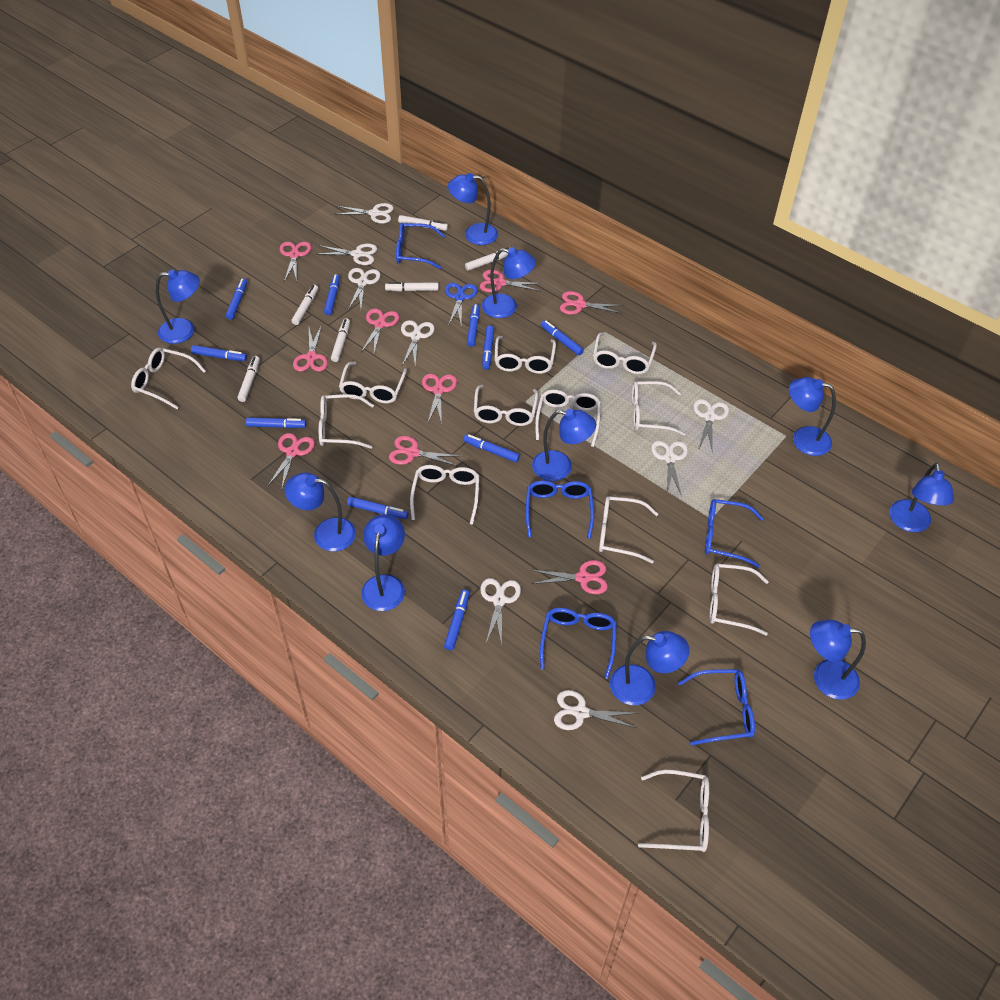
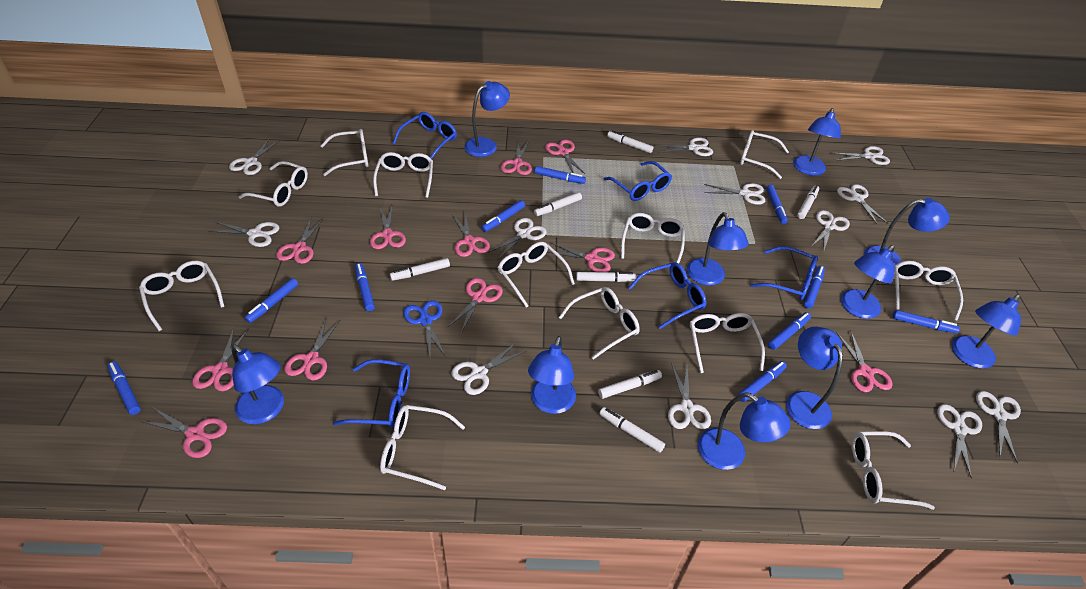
pink scissors: [268,433,315,488] [280,242,311,282] [293,325,328,371] [361,308,399,353] [389,436,460,466] [422,374,457,424] [480,270,543,292] [531,560,608,594] [560,291,623,315] = 9 -> [140,407,227,458] [192,328,249,391] [276,218,324,264] [284,319,340,380] [370,203,406,249] [448,278,503,333] [452,211,490,257] [501,140,532,175] [545,140,585,174] [547,242,615,272] [836,332,893,392] = 11
white marker: [237,356,260,402] [291,285,318,325] [331,318,350,362] [385,282,439,292] [398,215,448,231] [465,247,510,271] = 6 -> [390,258,450,281] [534,192,582,216] [576,272,636,282] [598,370,662,399] [599,407,665,453] [607,130,653,153] [797,185,819,219] = 7
white scissors: [318,244,377,265] [337,203,394,224] [348,268,381,310] [401,320,435,366] [480,578,521,646] [554,690,638,730] [651,441,688,494] [693,399,729,453] = 8 -> [208,221,279,247] [229,138,280,175] [451,342,526,395] [488,218,547,259] [655,138,713,156] [668,363,711,429] [704,183,765,205] [811,210,850,253] [833,146,890,165] [837,184,888,225] [937,404,982,479] [976,391,1021,463] = 12

